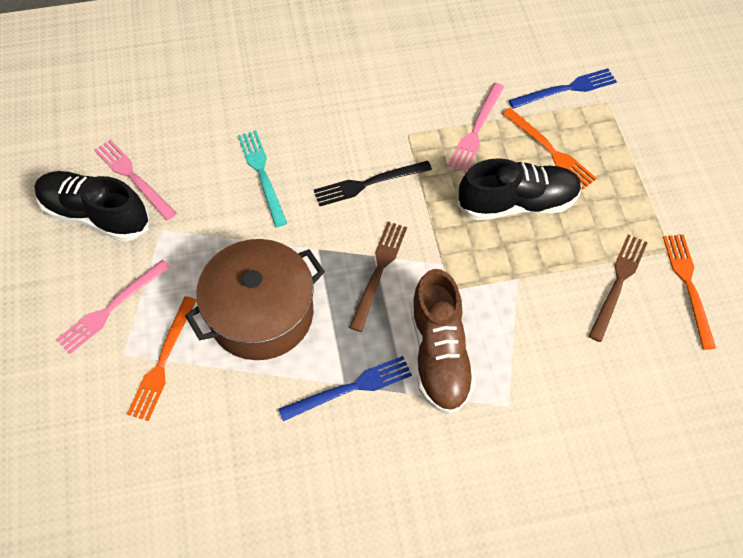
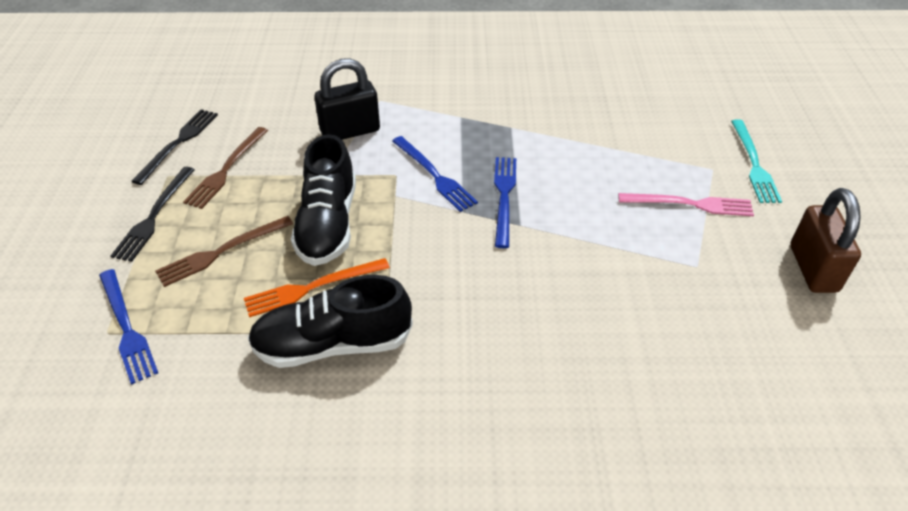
black fork: [314,161,432,206] = 1 -> [110,167,195,262] [131,109,218,185] = 2
black padlock: none = 0 -> [314,58,380,140] = 1
blue fork: [278,356,412,421] [509,68,617,109] = 2 -> [99,269,158,385] [392,136,478,212] [494,157,516,248] = 3
brown padlock: none = 0 -> [790,188,861,293] = 1
brown pot: [185,239,325,360] = 1 -> none = 0
brown shoe: [411,269,476,414] = 1 -> none = 0
orange fork: [127,296,197,421] [502,108,597,190] [663,234,716,350] = 3 -> [244,258,390,317] = 1
pink fork: [56,260,170,355] [94,139,177,220] [448,83,504,173] = 3 -> [618,193,754,216] = 1

